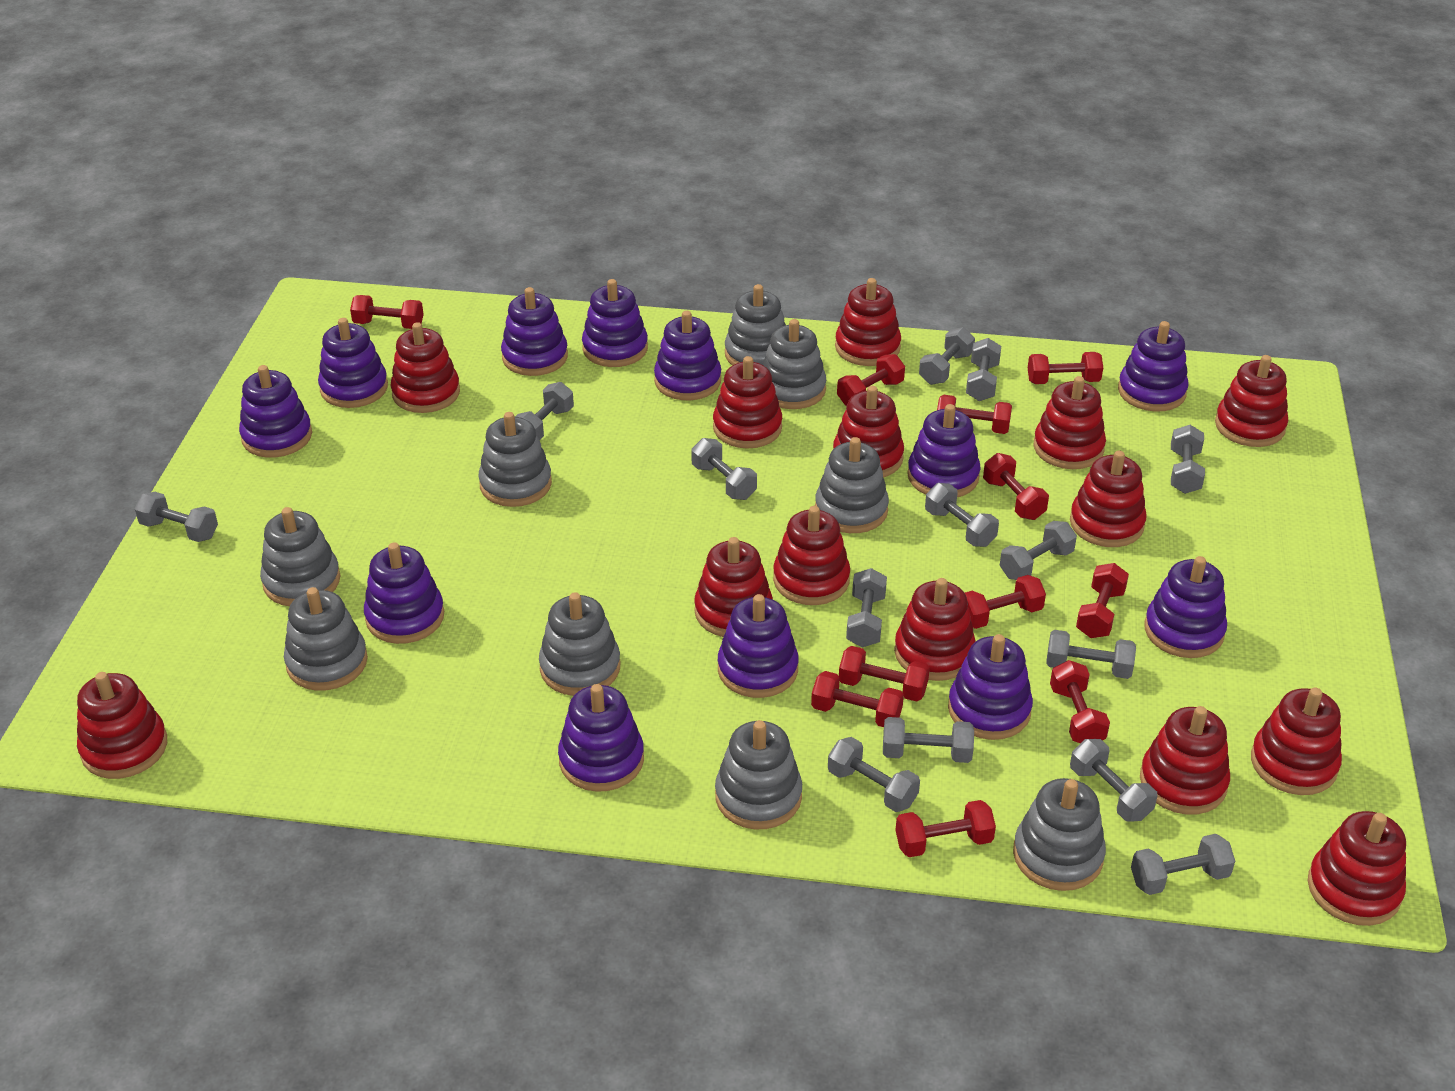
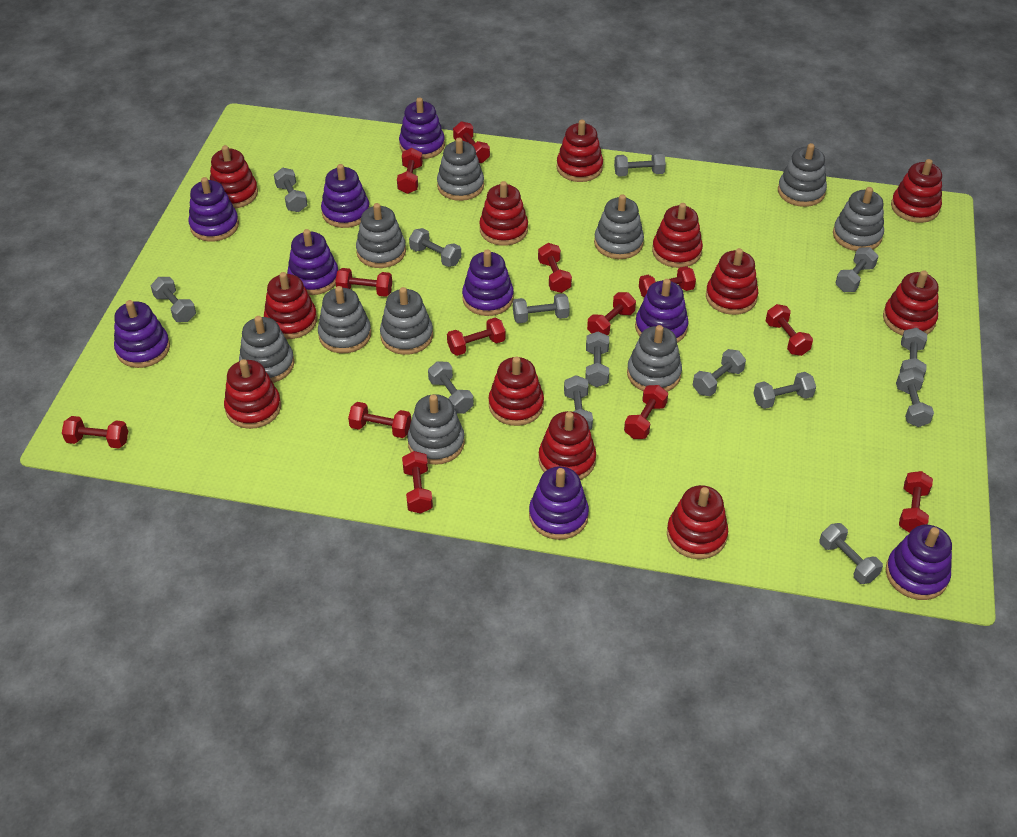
grey stacking toy: [260,507,340,606] [284,587,368,691] [478,412,552,507] [539,592,620,696] [715,720,802,829] [725,284,786,366] [763,319,826,409] [815,437,889,533] [1013,778,1106,891] = 9 -> [239,316,294,383] [318,286,371,353] [356,203,406,268] [380,287,433,355] [407,394,465,465] [437,138,484,201] [594,194,644,259] [627,325,682,392] [778,143,827,207] [833,187,884,251] = 10
purple stacking toy: [239,365,312,458] [318,318,388,408] [364,542,444,644] [501,287,568,376] [558,684,644,792] [582,279,648,367] [654,311,721,400] [718,594,799,698] [907,404,981,497] [948,634,1033,740] [1118,321,1189,412] [1144,556,1227,658] = 12 -> [114,300,170,368] [188,177,239,242] [287,229,338,295] [321,164,370,228] [399,97,445,159] [462,250,514,316] [529,466,589,540] [635,279,689,343] [886,525,952,600] = 9
red dumbbell: [350,295,424,329] [811,671,904,727] [837,354,905,406] [839,646,930,702] [896,800,996,857] [937,395,1012,434] [965,575,1046,629] [983,453,1049,520] [1028,352,1103,384] [1050,660,1110,743] [1076,563,1129,638] = 11 -> [62,416,128,448] [335,268,392,297] [348,402,411,438] [397,148,423,194] [402,451,433,514] [447,318,505,356] [453,121,490,163] [538,243,572,293] [587,292,636,336] [624,385,668,439] [639,266,696,297] [766,304,813,356] [899,471,933,533] = 13
red stacking toy: [77,672,167,779] [391,322,460,413] [694,537,773,637] [713,356,782,449] [773,506,850,605] [833,386,904,478] [835,278,901,366] [894,578,976,681] [1034,376,1106,469] [1070,451,1147,547] [1140,706,1230,815] [1215,355,1288,447] [1251,687,1342,795] [1308,811,1406,926] = 14 -> [210,145,258,209] [224,359,281,429] [264,272,317,339] [479,181,528,246] [488,357,544,426] [538,411,596,480] [557,120,603,182] [652,203,703,268] [667,485,728,559] [706,248,758,315] [883,270,939,336] [891,159,942,223] = 12

